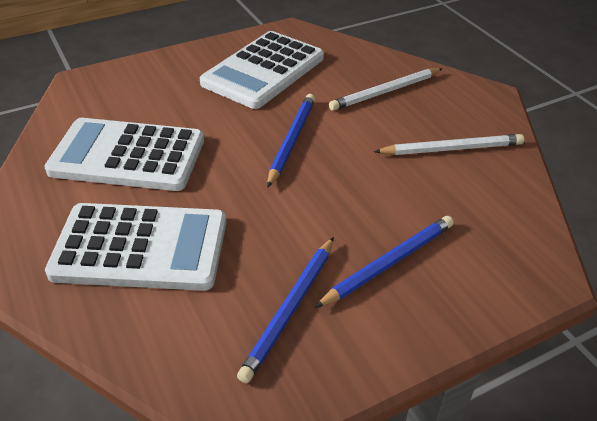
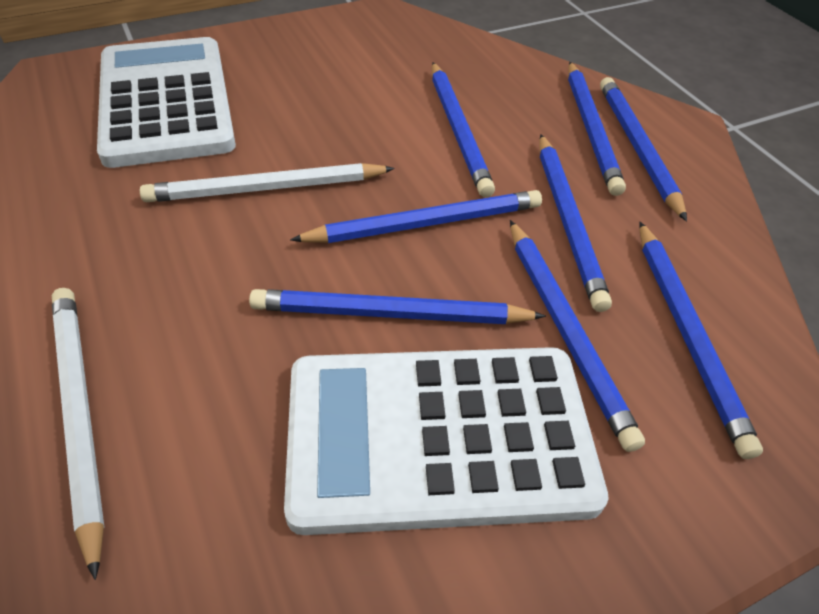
blue pencil: [237,237,334,383] [267,94,315,188] [315,216,454,308] = 3 -> [249,289,546,324] [290,190,542,243] [432,62,495,197] [510,220,645,452] [539,134,612,312] [568,62,626,196] [600,77,687,222] [639,222,763,459] = 8
white calculator: [44,118,204,191] [45,203,226,291] [200,31,324,109] = 3 -> [97,37,236,168] [284,347,608,535] = 2

